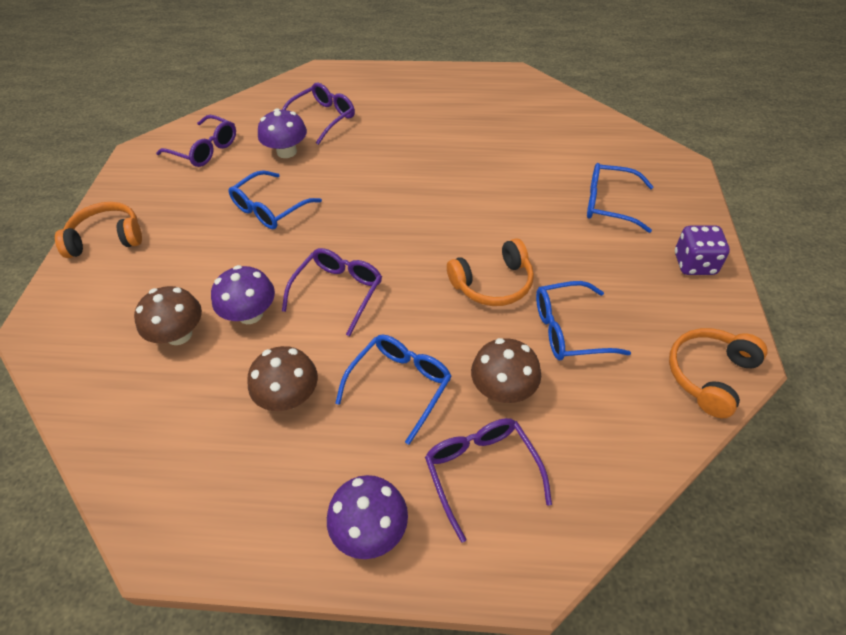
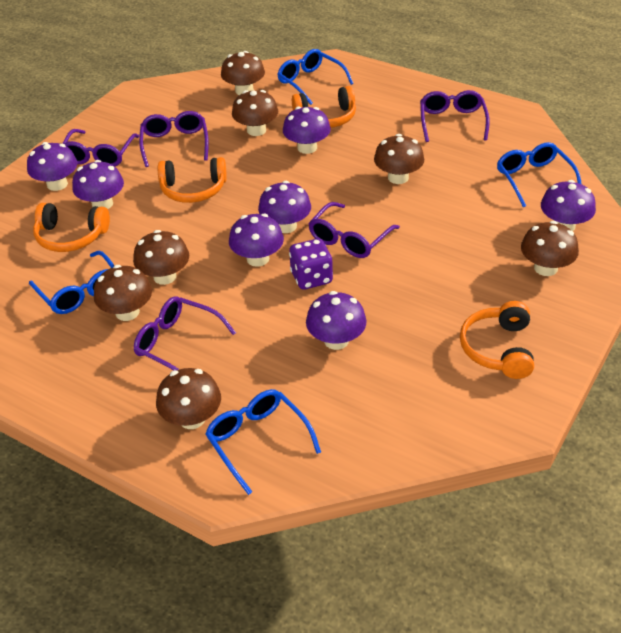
brown mushroom: [134,286,202,345] [247,346,318,411] [471,338,541,403] = 3 -> [94,265,152,321] [133,230,189,285] [156,368,221,429] [221,51,265,95] [232,90,278,136] [374,134,424,184] [521,221,579,276] = 7
orange headphones: [55,202,142,258] [447,238,534,306] [669,328,768,418] = 3 -> [33,203,110,252] [158,157,227,203] [292,86,356,128] [460,301,534,379] = 4
purple glasses: [156,115,236,167] [282,83,355,145] [282,248,382,336] [425,418,552,543] = 4 -> [62,129,139,166] [134,296,236,371] [139,111,209,167] [308,202,400,258] [420,90,490,142] = 5
purple mushroom: [211,265,275,324] [258,108,307,158] [327,475,408,559] = 3 -> [27,142,77,191] [72,160,124,209] [229,214,284,267] [258,181,311,233] [283,107,331,154] [306,291,367,350] [541,180,596,231] = 7

